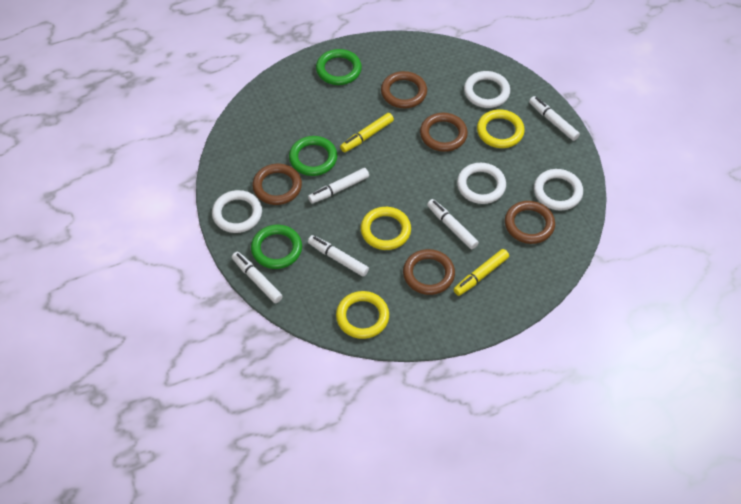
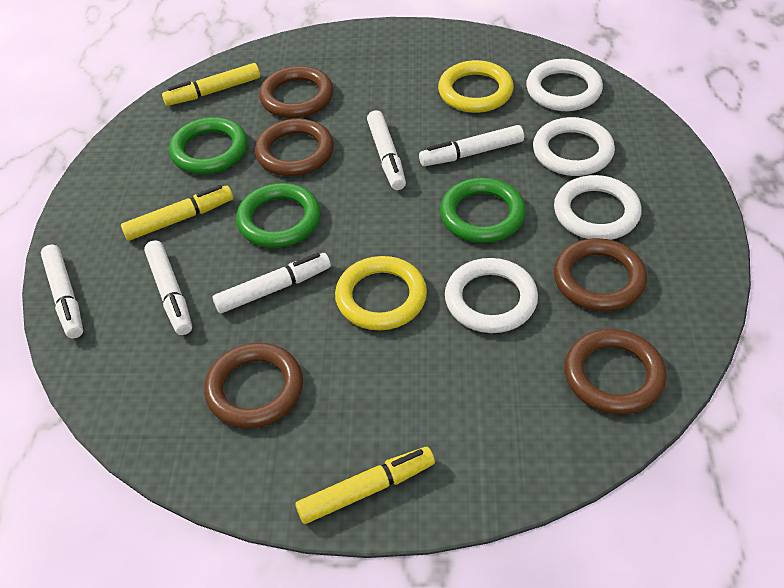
yellow marker: [340,113,394,153] [453,249,509,296] = 2 -> [121,185,233,241] [162,63,260,106] [295,447,435,524] = 3
yellow ring: [336,291,389,339] [361,207,411,250] [477,109,525,148] = 3 -> [335,256,427,330] [438,60,514,113] = 2

